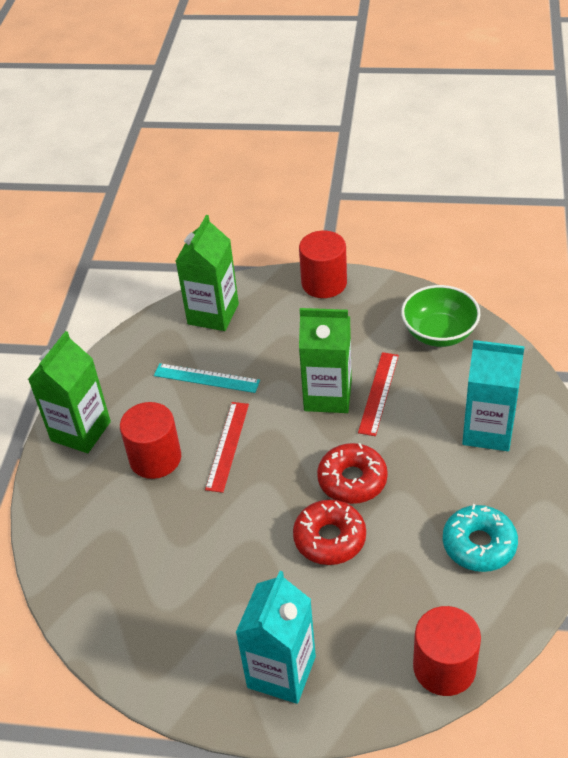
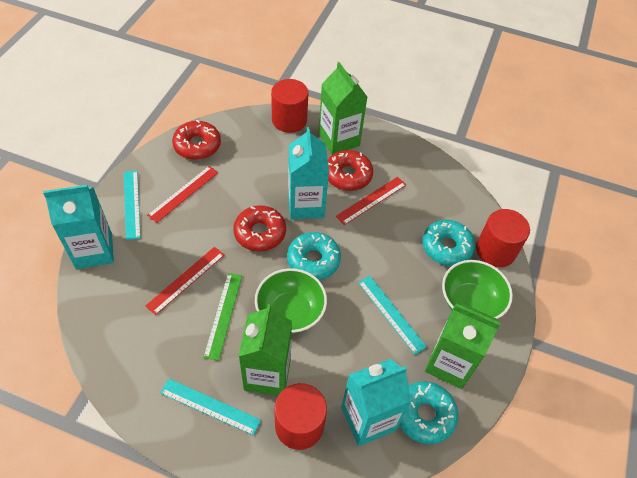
green bowl: [401,285,481,347] = 1 -> [255,268,327,334] [442,260,513,319] = 2
green ruler: none = 0 -> [203,273,242,361] = 1
red donut: [293,500,366,565] [317,443,388,504] = 2 -> [172,120,221,160] [233,205,286,251] [328,150,373,191] = 3
red ruler: [205,402,249,493] [358,352,399,436] = 2 -> [145,247,224,315] [147,166,218,223] [335,177,406,225] = 3
turquoise carton: [236,571,316,704] [462,340,525,451] = 2 -> [43,185,114,269] [288,127,329,219] [341,359,412,446] = 3
turquoise donut: [443,504,518,572] = 1 -> [287,232,341,280] [399,381,458,444] [422,220,475,266] = 3
turquoise ruler: [154,363,260,393] = 1 -> [124,170,141,240] [160,379,261,436] [358,276,427,355] = 3

